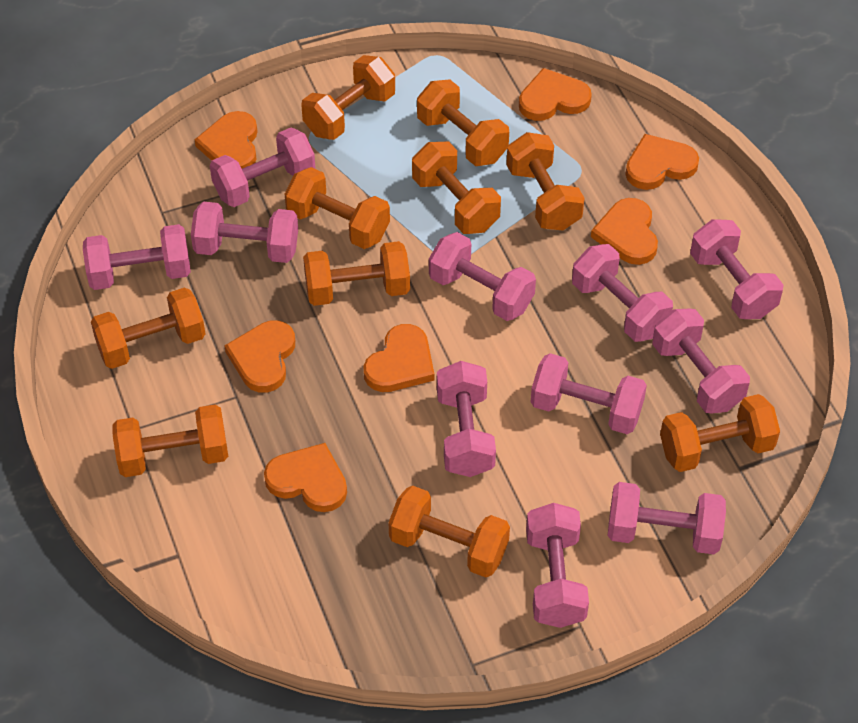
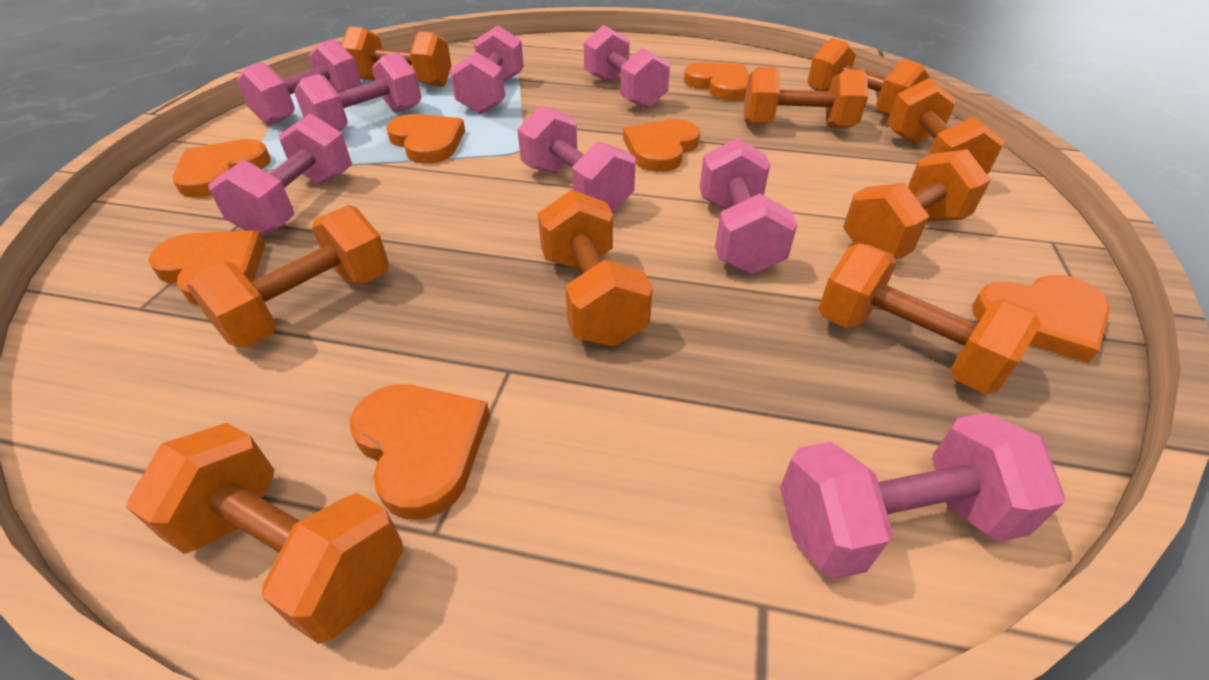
orange dumbbell: [91,287,206,369] [112,405,228,477] [285,167,390,249] [301,55,395,140] [303,241,410,306] [389,486,510,578] [412,142,501,234] [417,79,509,166] [506,132,585,231] [660,394,780,472] = 10 -> [125,423,403,644] [186,205,389,348] [341,27,451,87] [538,190,653,347] [744,67,868,128] [807,38,929,117] [819,244,1041,394] [843,149,991,259] [887,78,1005,174] = 9
pink dumbbell: [83,224,191,290] [191,202,298,263] [210,127,315,207] [429,232,536,321] [437,361,496,477] [526,503,589,628] [531,353,647,434] [572,244,673,342] [608,482,726,554] [652,309,750,413] [690,219,783,319] = 11 -> [208,114,352,236] [237,39,361,125] [294,52,421,131] [450,26,524,114] [517,105,635,213] [584,25,670,109] [700,138,797,275] [780,413,1065,580] = 8

